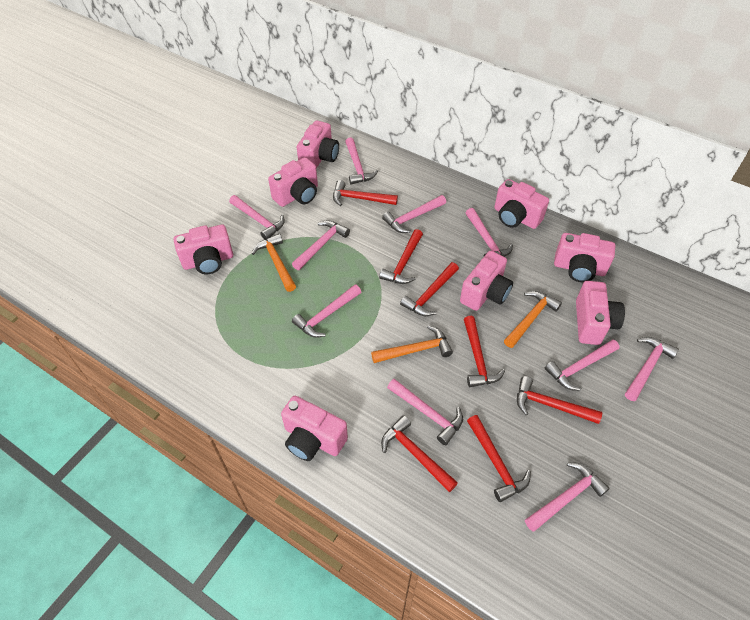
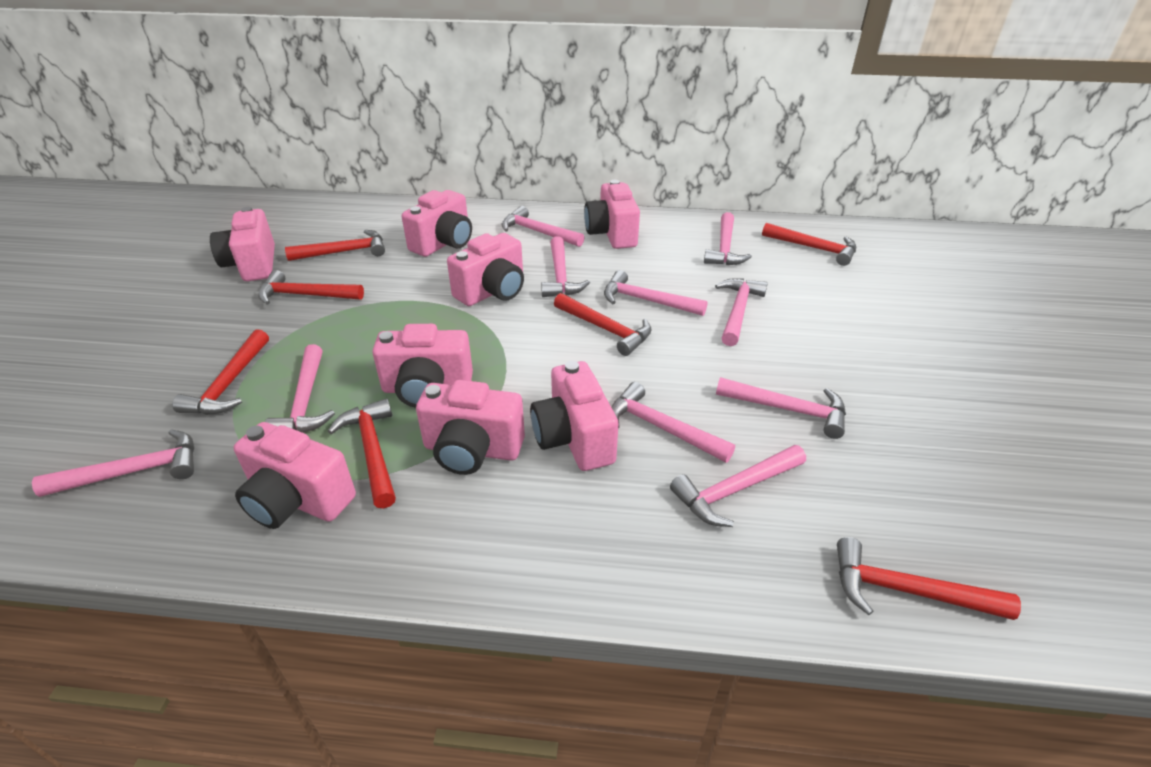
orange hammer: [251,234,296,292] [371,325,453,363] [504,291,562,348] = 3 -> none = 0

